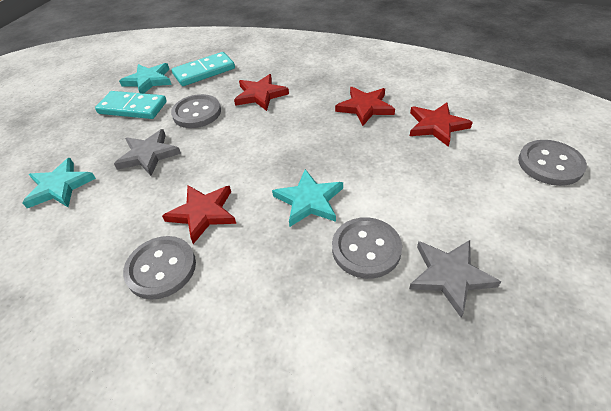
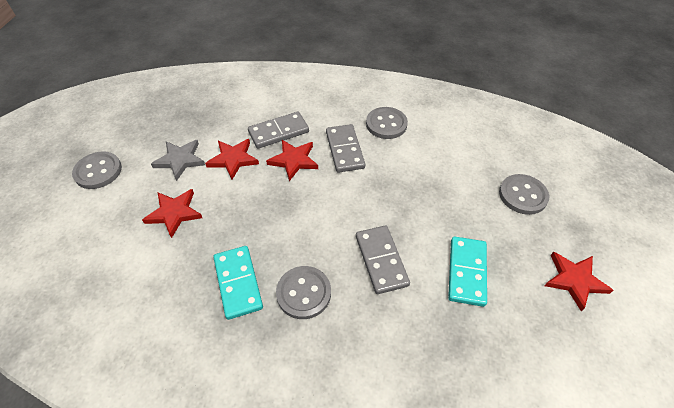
grey domino: none = 0 -> [248,112,309,149] [326,124,365,173] [356,226,410,294] = 3
grey star: [114,129,181,176] [409,240,501,317] = 2 -> [151,140,205,181] = 1
turquoise star: [22,158,96,208] [119,63,172,94] [272,169,343,227] = 3 -> none = 0

